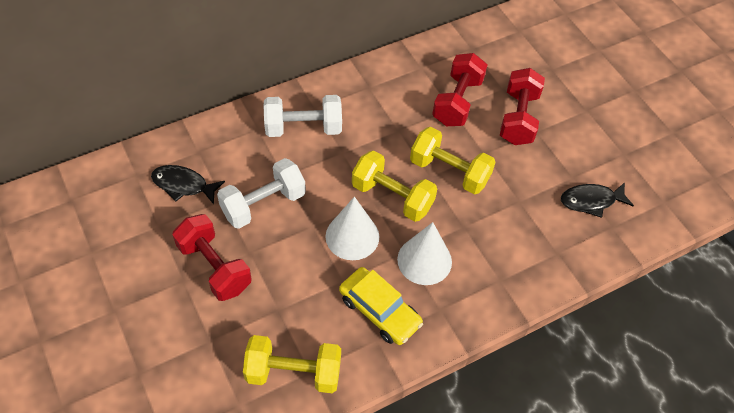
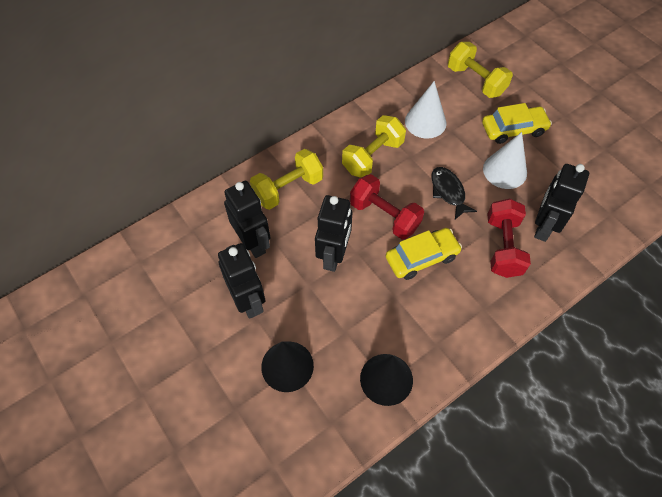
black cone: none = 0 -> [261,341,314,392] [360,354,413,406] = 2
black fish: [151,165,225,204] [561,182,634,218] = 2 -> [431,167,477,220] = 1
black robot: none = 0 -> [218,243,265,319] [224,181,270,258] [315,195,352,272] [534,164,589,242] = 4
red dumbbell: [172,214,252,301] [432,53,488,126] [500,68,545,145] = 3 -> [350,174,424,240] [488,198,531,278] = 2
white dumbbell: [217,158,306,229] [263,95,342,137] = 2 -> none = 0
yellow car: [339,267,423,345] = 1 -> [386,228,462,280] [482,103,552,144] = 2

